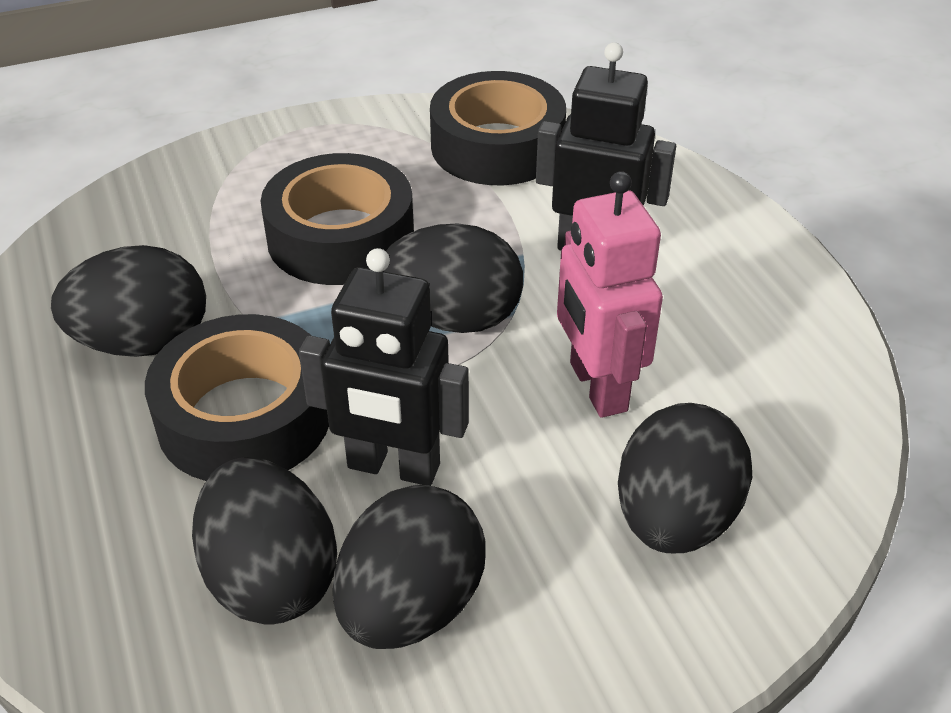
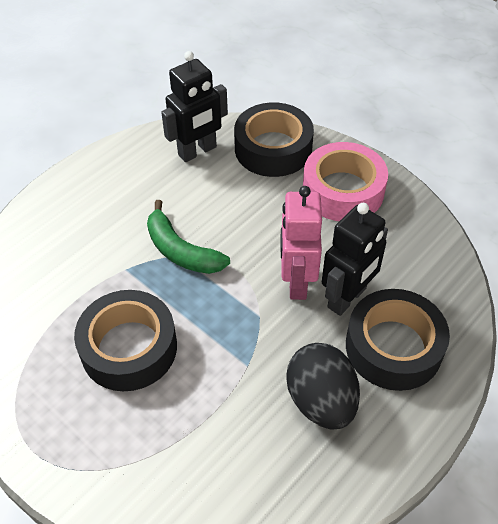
black egg: [51,245,206,357] [192,457,337,624] [333,485,486,649] [384,223,523,333] [618,403,752,553] = 5 -> [286,343,360,430] = 1
green banana: none = 0 -> [147,200,230,274] = 1
pink tape: none = 0 -> [303,142,388,221] = 1

